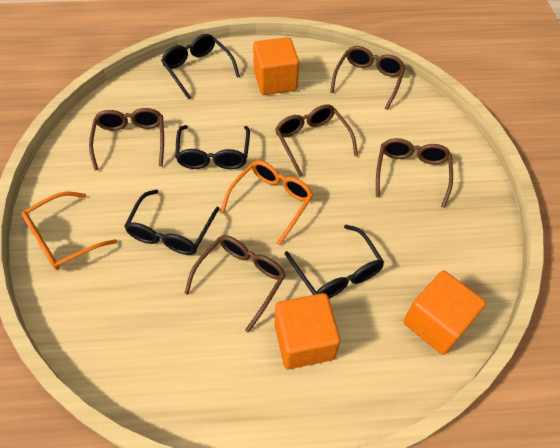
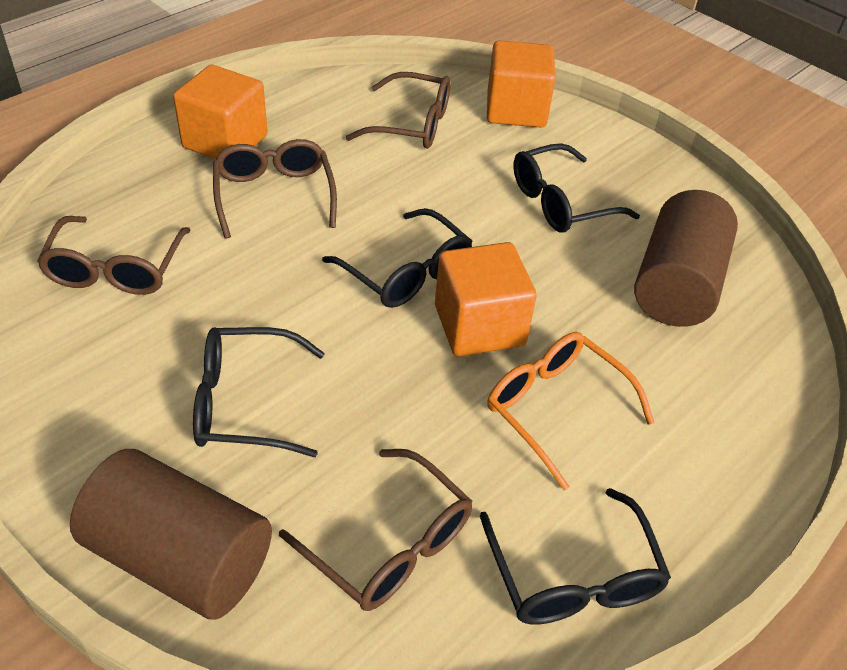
brown cylinder: none = 0 -> [70,449,272,620] [634,190,738,327] = 2
brown glasses: [89,108,164,171] [184,235,286,333] [275,105,358,177] [330,46,405,110] [376,138,453,208] = 5 -> [37,216,191,295] [213,139,337,239] [279,449,472,611] [346,72,451,149] = 4
orange glasses: [21,192,117,270] [221,160,313,245] = 2 -> [487,332,655,490] = 1

